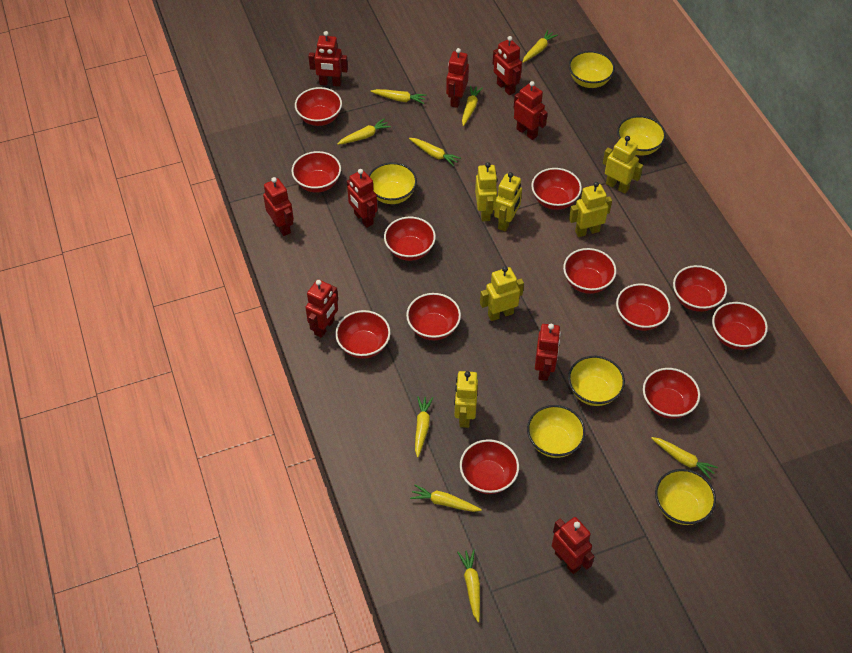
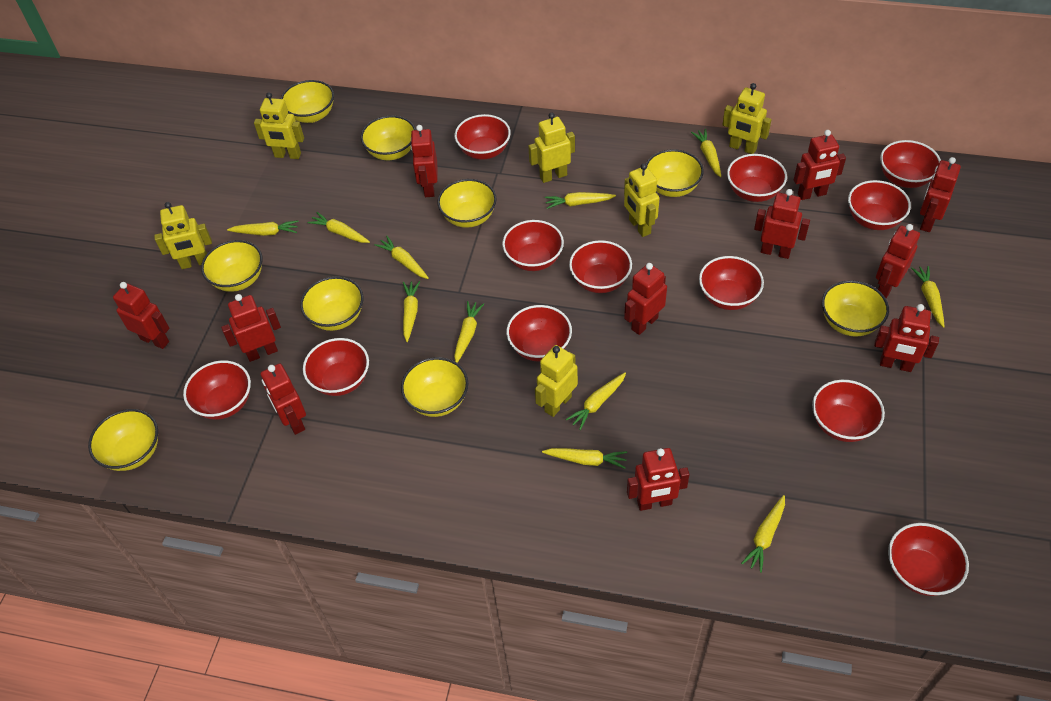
red robot: [263,177,294,236] [305,279,338,338] [308,31,348,87] [347,169,378,228] [446,48,469,108] [493,36,522,95] [514,81,548,140] [535,324,561,381] [552,517,595,574] = 9 -> [113,282,170,349] [221,294,281,362] [260,363,306,435] [410,125,438,197] [624,263,667,335] [627,448,690,511] [754,189,810,259] [794,130,846,200] [874,304,939,372] [876,224,920,298] [920,157,961,232] = 11
yellow bowl: [368,162,417,204] [527,405,585,458] [568,356,625,406] [569,51,615,88] [617,116,666,155] [655,469,716,525] = 6 -> [88,409,158,471] [201,240,263,292] [281,80,334,123] [300,276,363,331] [360,115,416,160] [401,357,468,417] [437,179,497,228] [646,149,704,197] [822,280,889,337] = 9
yellow carrot: [337,119,391,145] [371,89,427,104] [409,138,461,167] [410,484,482,512] [415,396,433,458] [457,549,480,623] [462,85,483,126] [523,30,558,63] [651,437,718,480] = 9 -> [227,220,298,236] [307,212,370,243] [375,236,429,279] [403,281,420,342] [454,301,484,363] [542,448,627,469] [545,192,616,209] [566,372,626,430] [691,129,721,177] [741,495,785,573] [911,266,945,328] = 11

